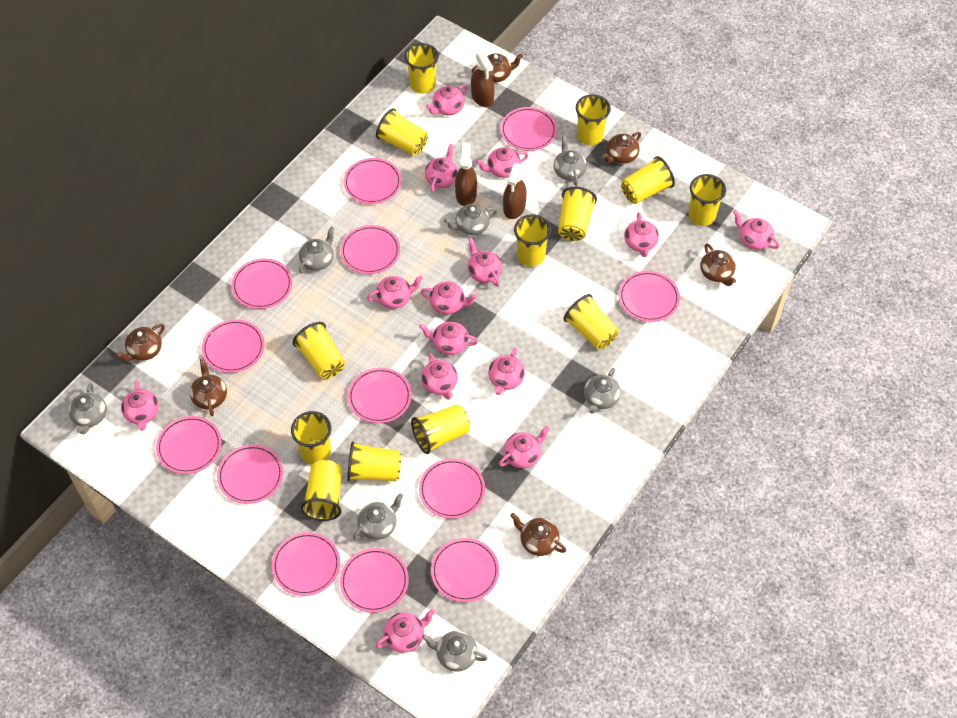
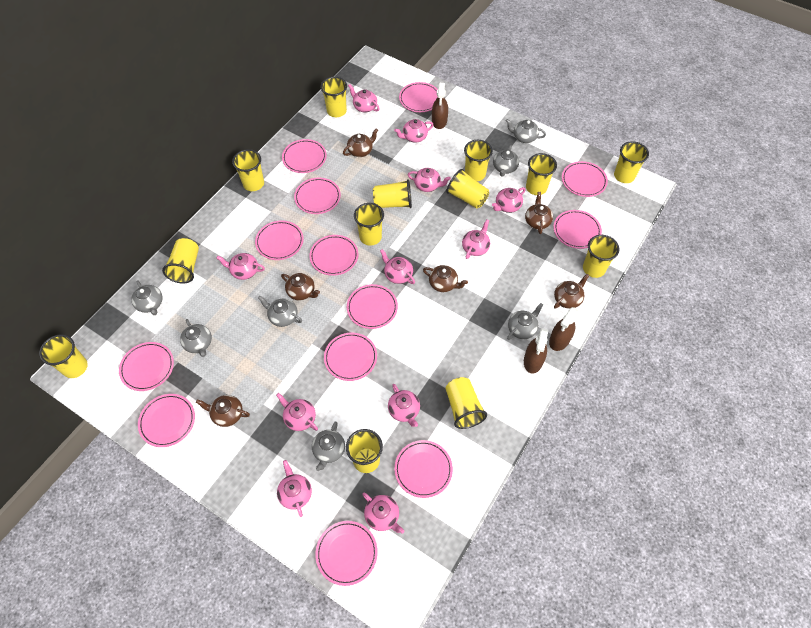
pink teapot: [121,380,159,431] [367,276,423,309] [375,609,435,653] [419,321,478,355] [420,282,477,314] [421,353,458,400] [425,144,458,192] [426,85,468,115] [467,238,502,286] [476,147,529,178] [488,348,525,395] [499,425,550,468] [624,212,659,257] [733,210,780,250] = 14 -> [216,253,265,280] [276,393,318,431] [277,460,312,517] [348,84,380,112] [362,493,405,534] [380,249,415,284] [388,384,420,427] [394,119,433,143] [408,168,451,192] [462,220,490,259] [492,187,526,213] = 11

